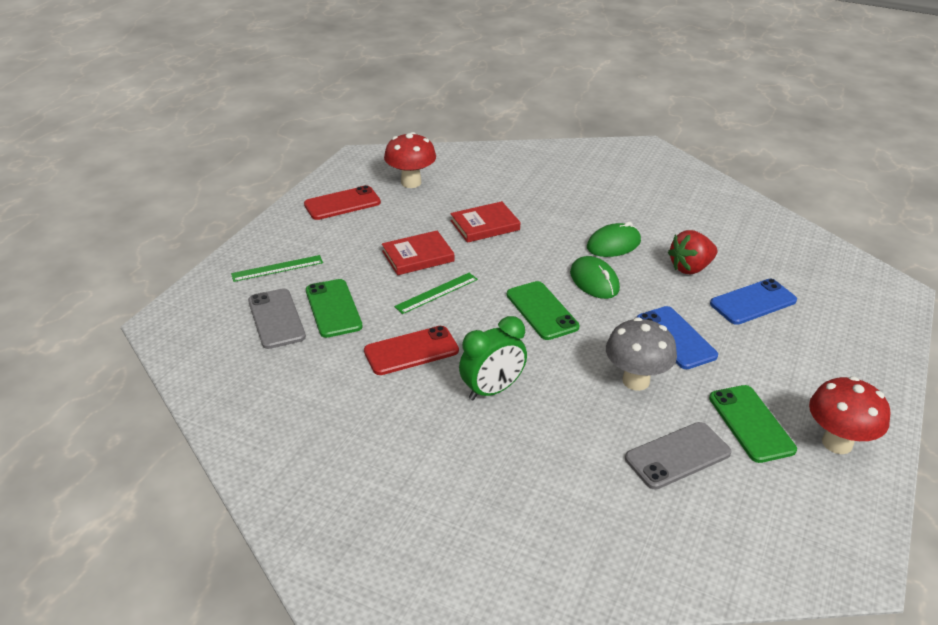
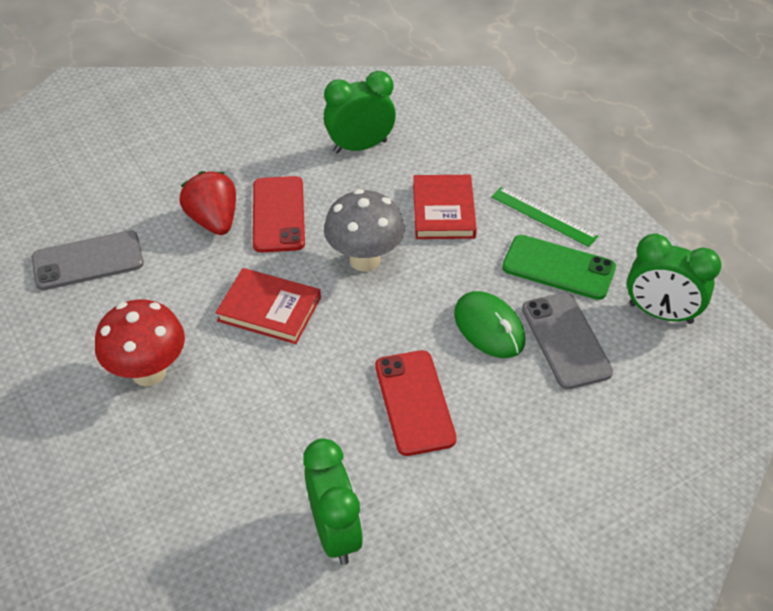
blue phone: [637,306,718,369] [710,279,797,325] = 2 -> none = 0
green clock: [459,316,527,401] = 1 -> [303,439,363,565] [324,71,396,153] [627,234,721,324] = 3
green mouse: [570,256,620,299] [587,222,641,257] = 2 -> [454,291,525,358] = 1
green phone: [306,279,363,338] [507,281,580,340] [709,385,797,463] = 3 -> [502,235,616,300] = 1
green ruler: [231,255,323,282] [394,273,478,314] = 2 -> [491,187,599,247] = 1
red mushroom: [384,132,436,188] [809,376,890,454] = 2 -> [95,299,185,386] = 1

